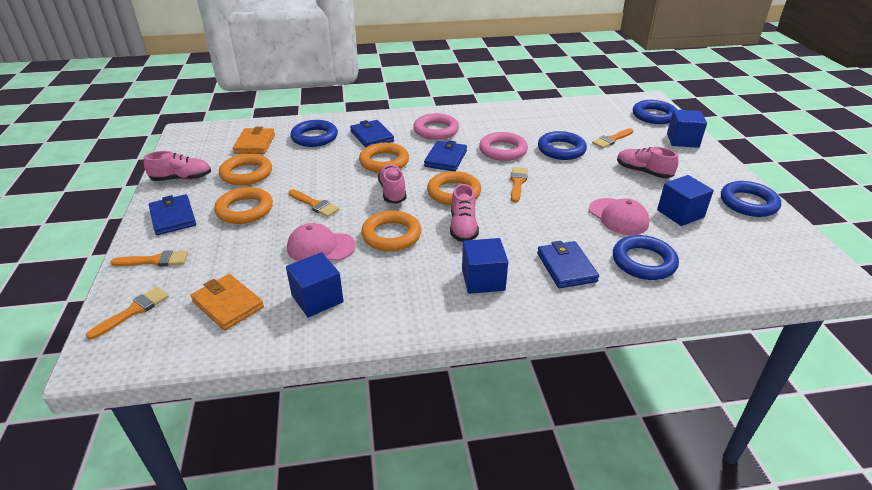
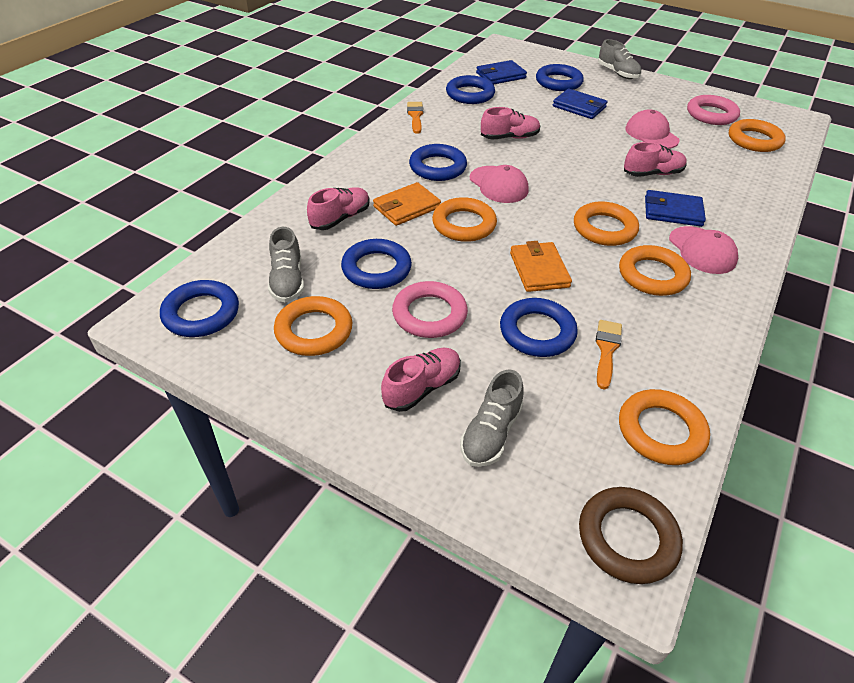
blue cube: [286,252,343,317] [462,238,508,294] [657,175,714,226] [667,109,707,148] = 4 -> none = 0
blue ring: [290,120,338,147] [538,131,587,160] [613,235,679,280] [633,100,677,124] [721,181,781,217] = 5 -> [160,280,239,337] [341,239,412,289] [409,144,467,181] [446,75,495,104] [500,298,578,357] [536,64,584,91] = 6
blue wallet: [149,194,196,235] [350,120,394,148] [424,140,467,171] [537,241,599,288] = 4 -> [476,60,527,85] [553,89,608,119] [645,190,706,227] = 3
brown ring: none = 0 -> [579,487,683,584] = 1
grey shoe: none = 0 -> [268,227,304,302] [460,369,524,467] [598,39,641,79] = 3
orange brush: [86,287,169,340] [110,250,188,267] [289,189,340,217] [510,167,528,202] [592,128,633,148] = 5 -> [407,102,424,134] [596,320,622,390] = 2
orange ring: [214,187,273,224] [219,154,272,186] [359,143,409,173] [361,211,421,251] [427,171,481,206] = 5 -> [274,296,352,356] [432,197,497,242] [574,201,639,246] [619,245,691,296] [619,389,710,465] [729,119,786,152] = 6
pink cap: [287,223,356,261] [589,198,650,235] = 2 -> [470,165,529,203] [625,109,680,149] [669,226,738,274] = 3

